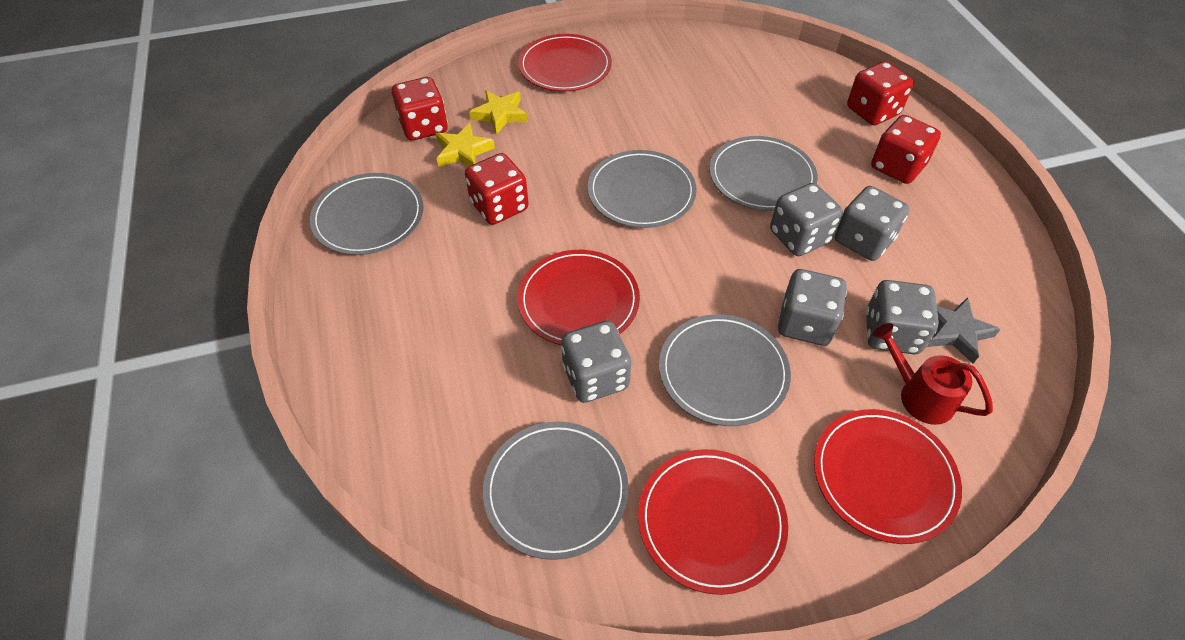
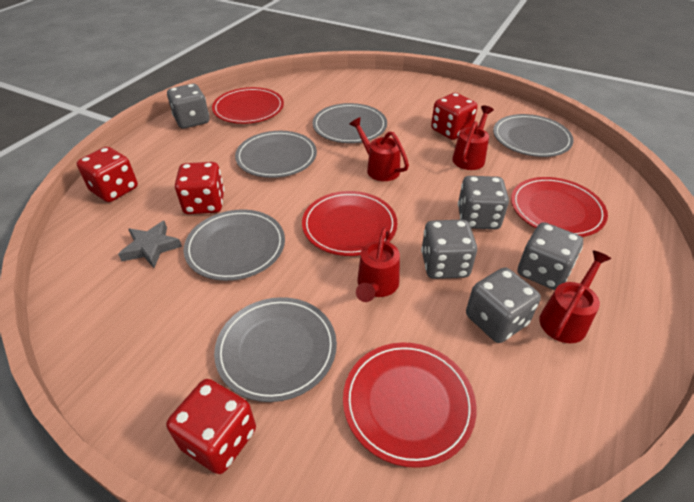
red watering can: [873,323,993,425] = 1 -> [349,117,409,181] [356,227,400,302] [452,106,494,170] [539,250,611,343] = 4
yellow star: [435,123,495,167] [469,90,528,135] = 2 -> none = 0

